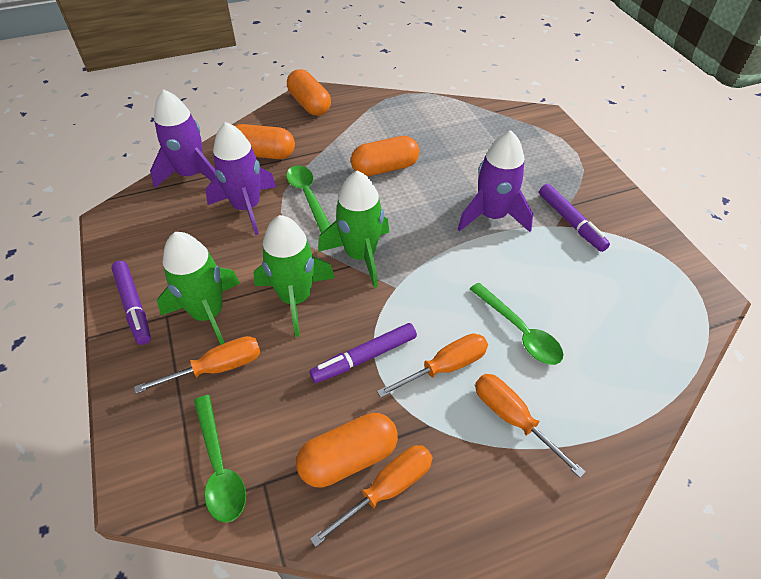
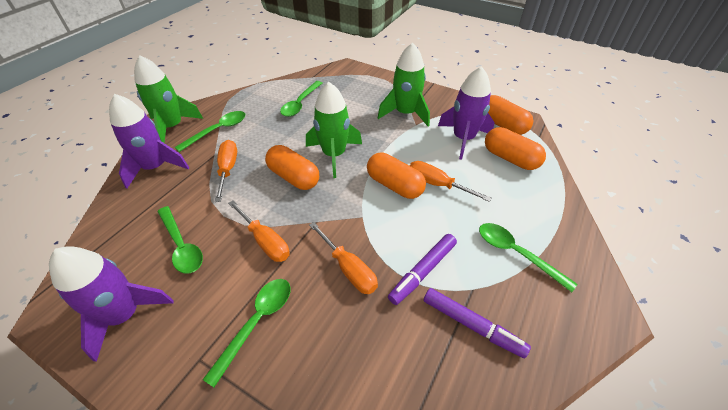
green spoon: [194,395,246,523] [286,165,330,233] [470,283,564,365] = 3 -> [157,206,203,273] [175,111,245,152] [203,279,290,387] [280,81,322,117] [479,223,578,292] = 5
purple marker: [111,261,151,345] [310,323,417,383] [539,184,610,252] = 3 -> [388,234,457,305] [423,288,531,358] = 2

